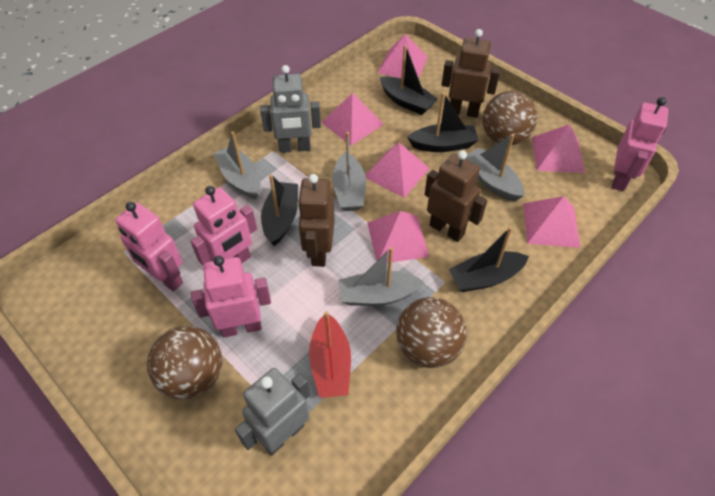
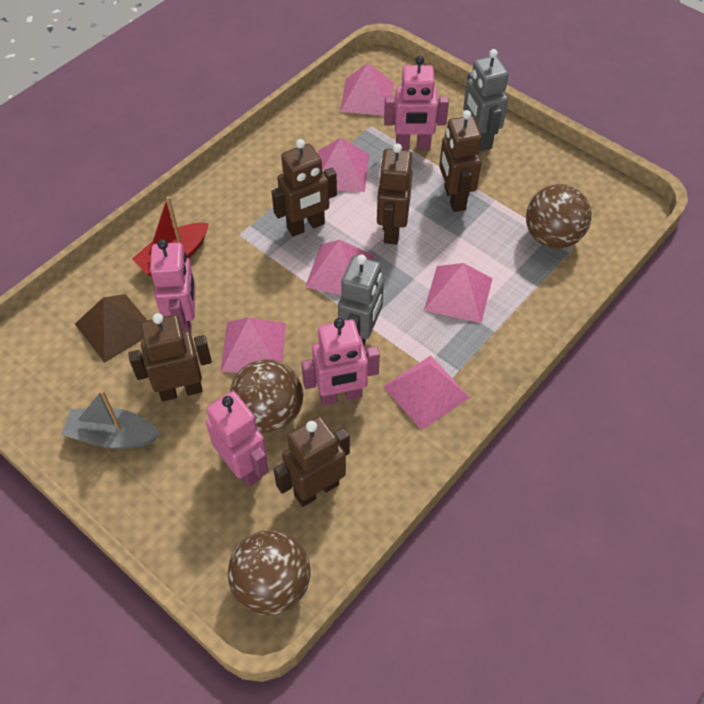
black boat: [261,174,298,246] [380,45,438,115] [407,92,479,152] [449,226,529,292] = 4 -> none = 0
brown pyramid: none = 0 -> [75,294,147,363] = 1
brown robot: [297,174,335,267] [425,150,487,242] [442,29,500,118] = 3 -> [128,313,212,402] [272,139,337,237] [273,416,350,507] [377,143,412,244] [439,110,482,212] = 5
grey boat: [214,131,261,199] [332,132,366,211] [338,247,424,306] [465,134,524,201] = 4 -> [61,390,160,449] = 1

